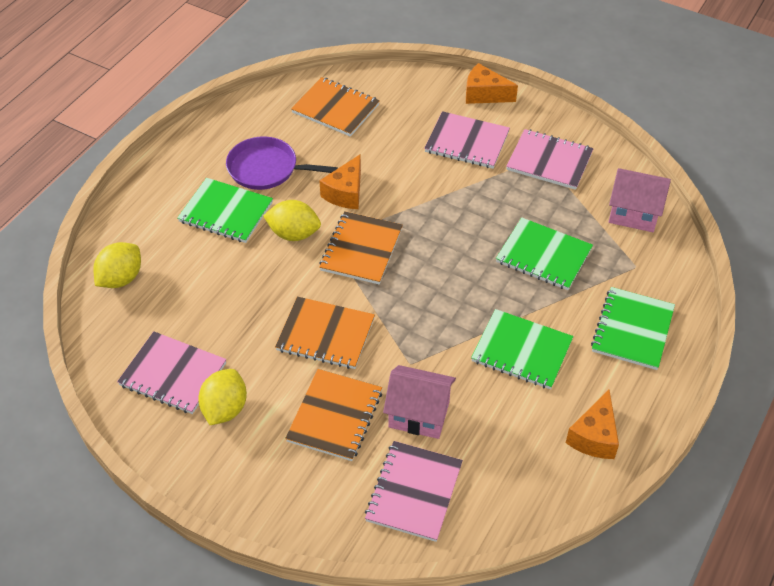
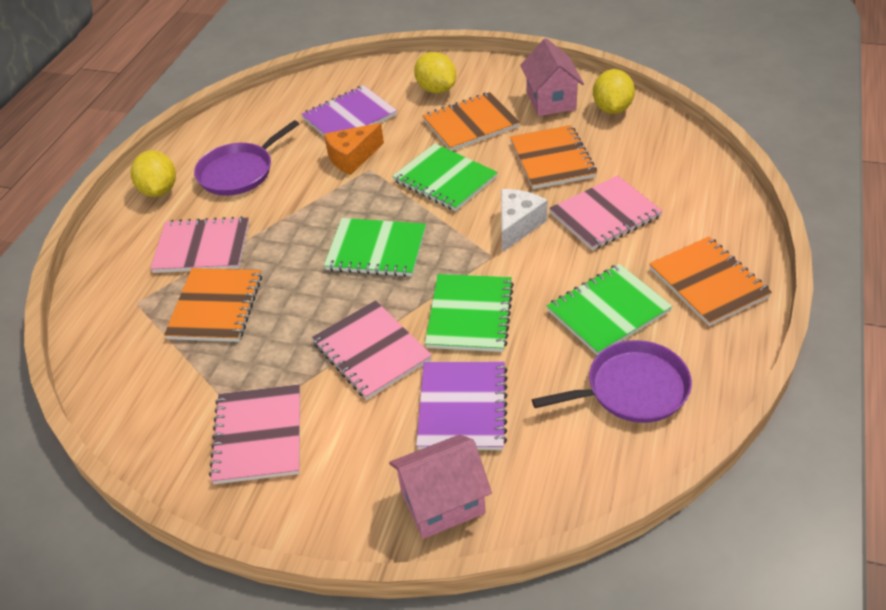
orange cheese: [319,154,361,209] [466,63,518,104] [566,390,619,459] = 3 -> [324,123,384,175] = 1
purple notebook: none = 0 -> [301,85,397,136] [416,362,508,450] = 2
purple pan: [226,136,338,190] = 1 -> [194,120,299,196] [532,340,692,423] = 2
white cheese: none = 0 -> [501,189,548,252] = 1

